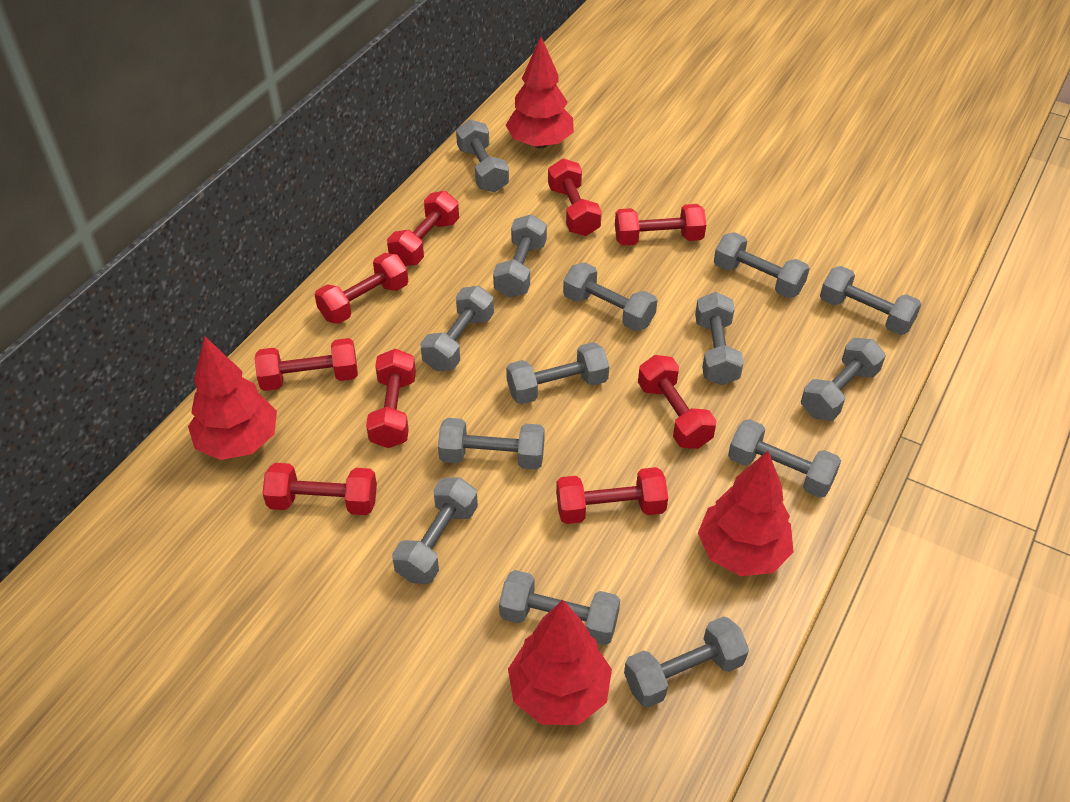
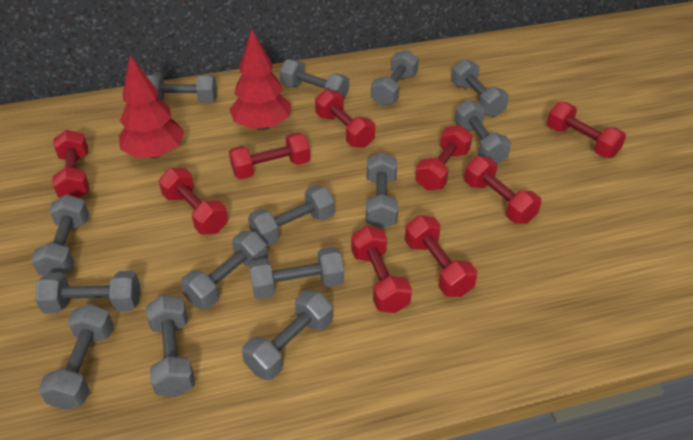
red tree: [188,336,277,460] [506,36,574,149] [508,600,612,725] [698,451,794,576] = 4 -> [119,55,184,158] [229,29,291,130] = 2

